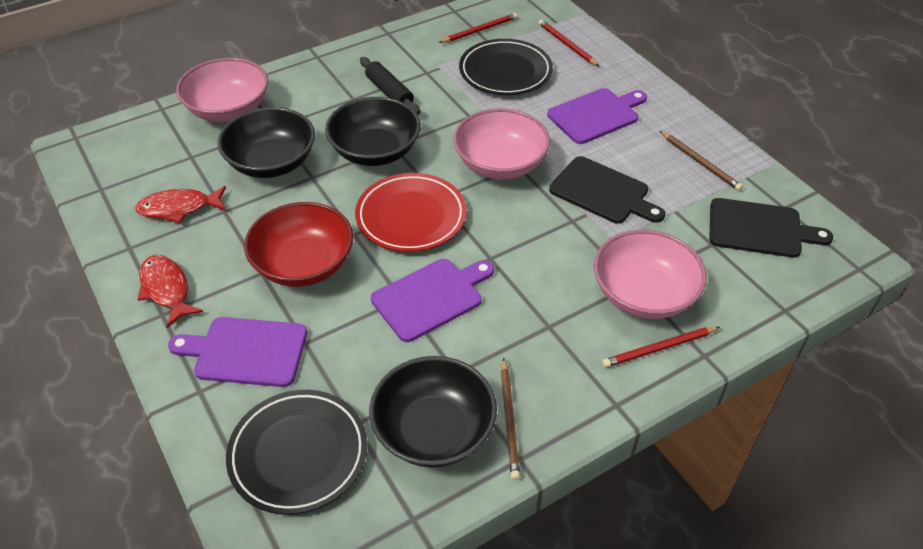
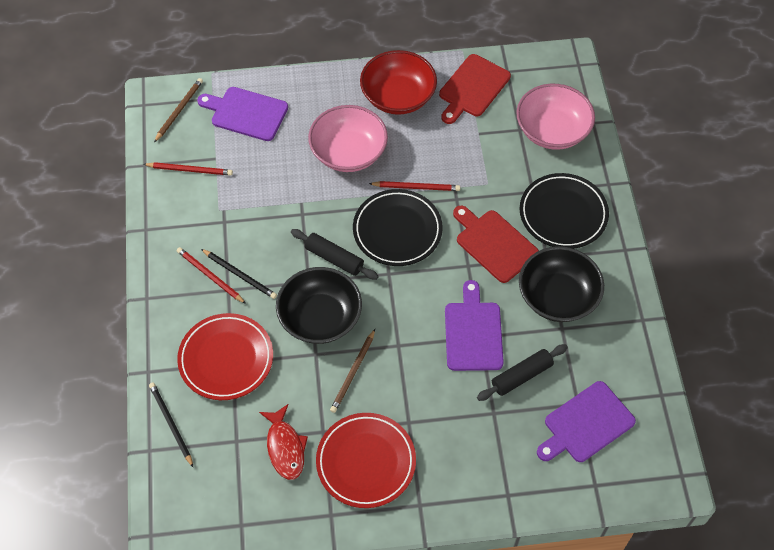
black bowl: [217,107,315,178] [325,97,421,166] [369,356,497,468] = 3 -> [276,267,362,344] [519,246,604,322] = 2
black cutting board: [549,156,665,224] [709,198,833,258] = 2 -> none = 0
black pencil: none = 0 -> [149,383,194,468] [201,249,277,299] = 2
black rolling pin: [360,57,420,115] = 1 -> [291,229,379,280] [477,344,568,401] = 2
pink bowl: [176,58,268,122] [453,108,550,179] [594,230,707,319] = 3 -> [308,105,388,172] [516,84,595,150] = 2
red cutting board: none = 0 -> [439,54,511,124] [453,205,539,283] = 2
red fish: [135,186,226,223] [138,255,203,328] = 2 -> [259,404,308,480] = 1
red plate: [355,173,467,252] = 1 -> [177,313,273,400] [316,413,416,508] = 2

